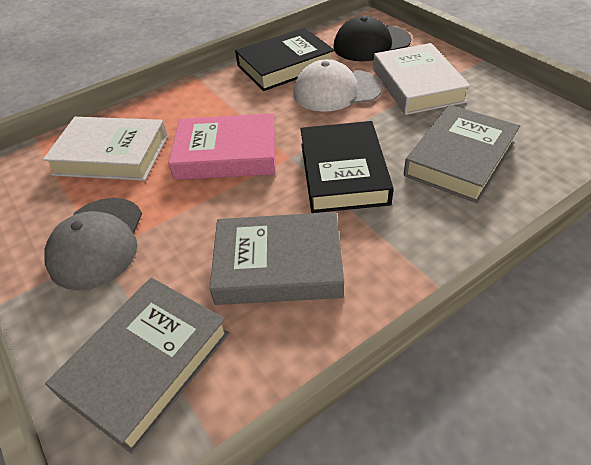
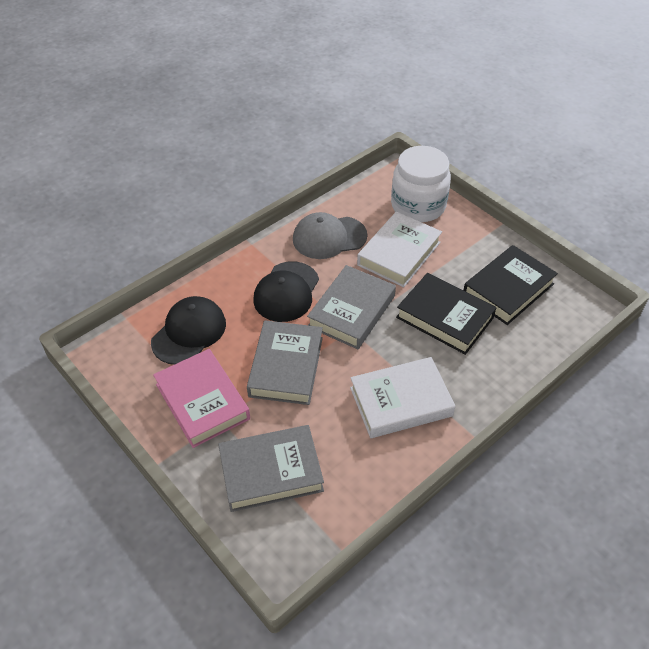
black cap: [333,16,411,62] = 1 -> [151,296,226,365] [253,261,319,322] = 2
white cap: [293,59,383,112] = 1 -> none = 0
white jar: none = 0 -> [391,146,451,222] = 1

